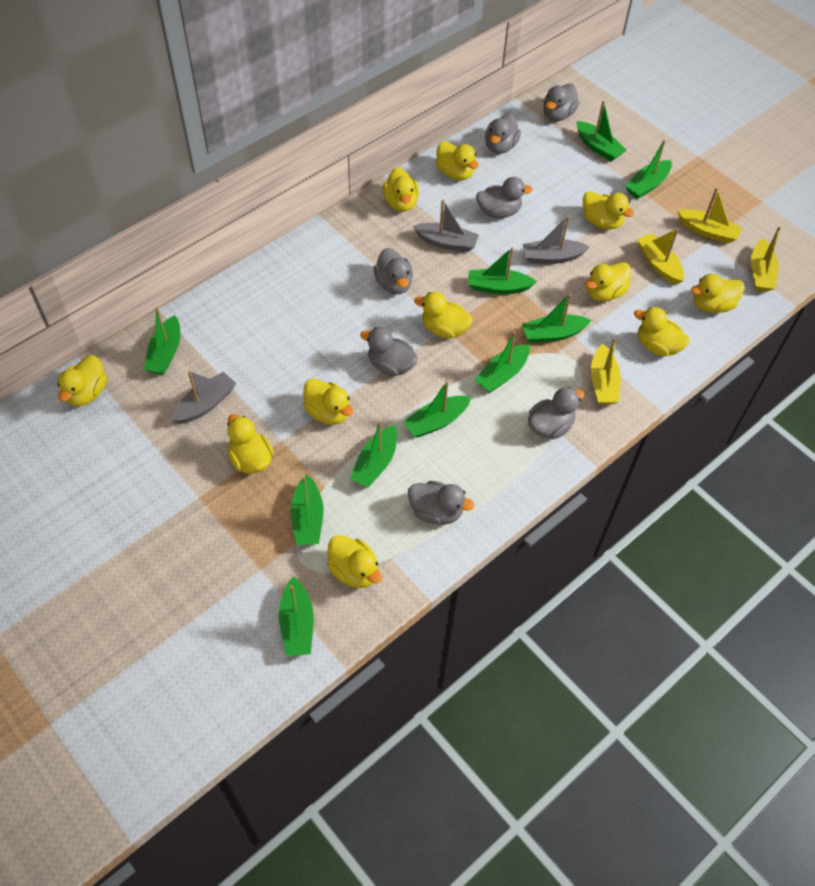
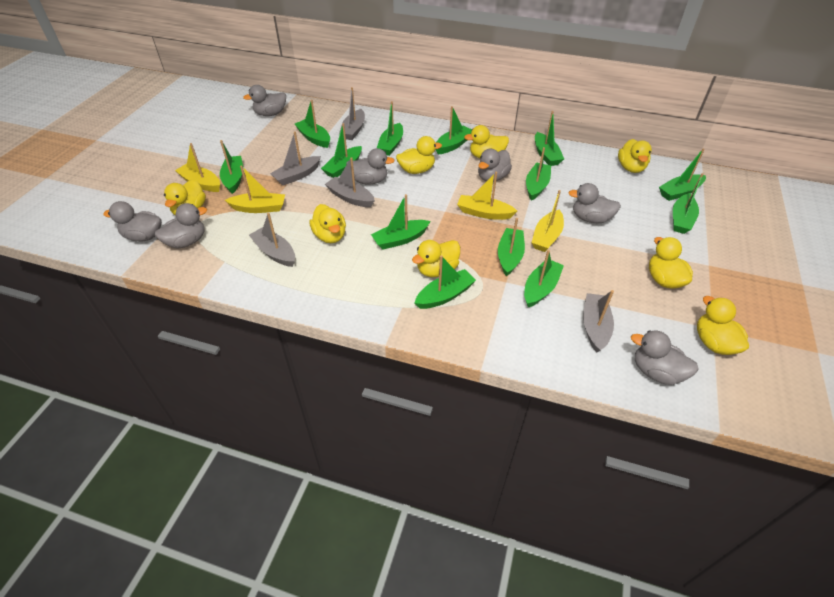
green boat: [144,307,180,375] [279,576,314,657] [291,474,324,545] [350,421,397,488] [403,381,471,438] [468,247,537,294] [475,331,530,393] [522,293,592,343] [576,101,626,162] [625,140,672,199] = 10 -> [220,140,243,194] [295,100,330,148] [321,123,362,178] [371,194,430,249] [377,101,403,156] [415,255,476,309] [436,106,472,154] [498,218,525,276] [524,250,564,307] [526,147,551,201] [535,111,564,166] [659,148,706,201] [673,173,704,234] = 13
grey boat: [172,371,236,424] [413,199,479,252] [523,216,589,264] = 3 -> [249,213,295,267] [270,132,321,185] [325,157,375,207] [339,87,365,140] [583,290,614,352] = 5
yellow duck: [57,355,107,406] [227,414,274,474] [303,379,353,425] [327,535,382,588] [383,167,419,212] [414,292,472,339] [436,141,479,180] [583,191,635,230] [585,262,631,301] [634,307,690,357] [691,274,744,313] = 11 -> [164,179,206,216] [310,204,346,243] [396,136,442,174] [412,240,460,277] [464,125,509,158] [618,139,652,173] [649,237,693,288] [697,296,749,355] = 8

